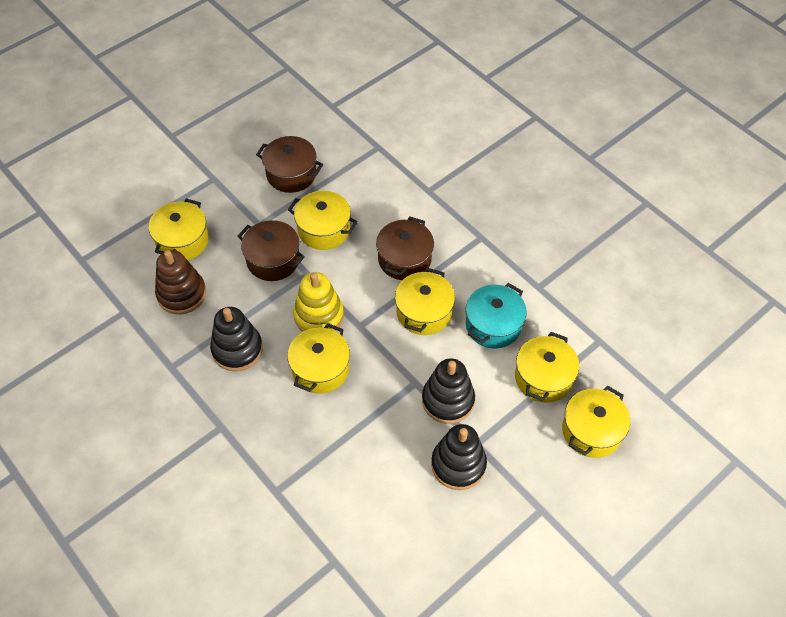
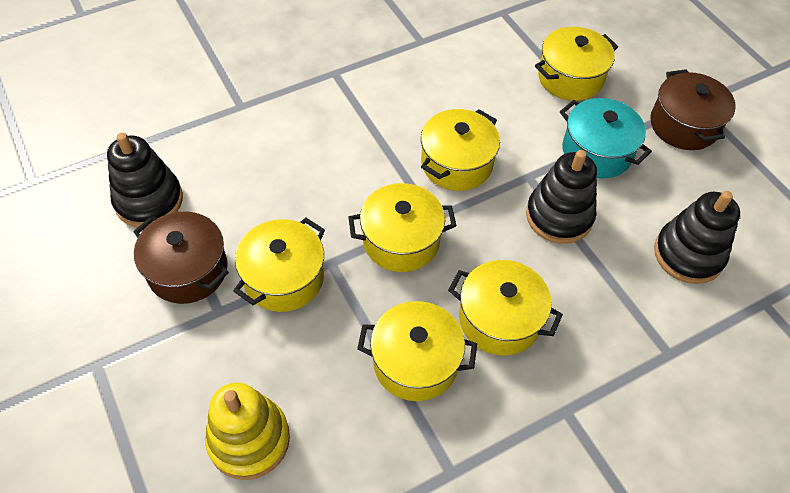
brown pot: [238,220,305,281] [256,136,323,193] [376,217,434,280] = 3 -> [133,212,229,304] [650,69,736,150] = 2
brown stacking toy: [155,250,206,314] = 1 -> none = 0

